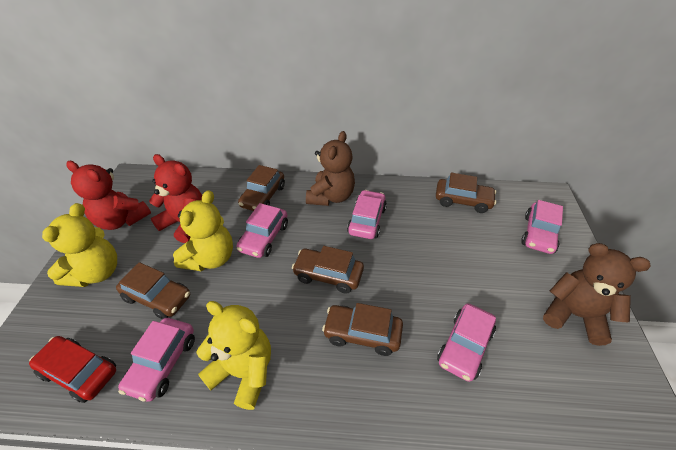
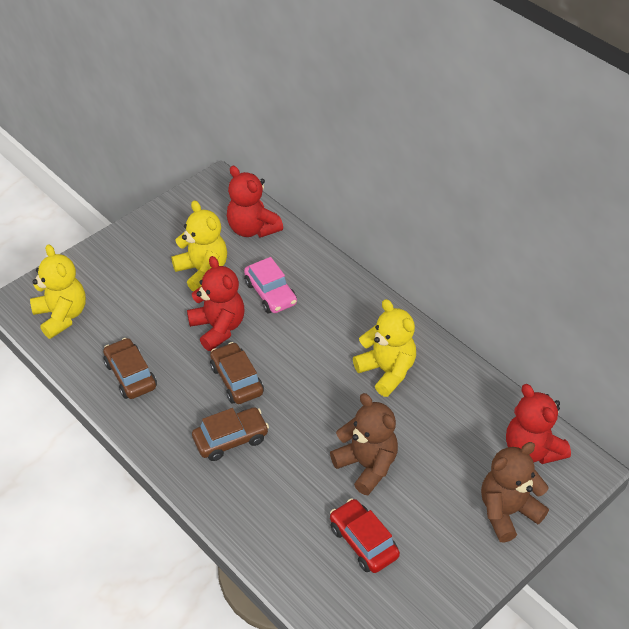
brown car: [116,262,190,319] [238,165,285,211] [292,246,364,294] [322,303,403,356] [436,173,496,213] = 5 -> [103,338,157,399] [192,407,269,461] [210,342,264,404] = 3
pink car: [118,318,195,402] [236,203,288,258] [347,190,387,239] [437,303,496,382] [521,200,563,254] = 5 -> [244,257,297,313] = 1
red teddy bear: [66,161,151,230] [149,154,202,243] = 2 -> [187,256,244,351] [227,166,283,238] [506,384,571,464] = 3

